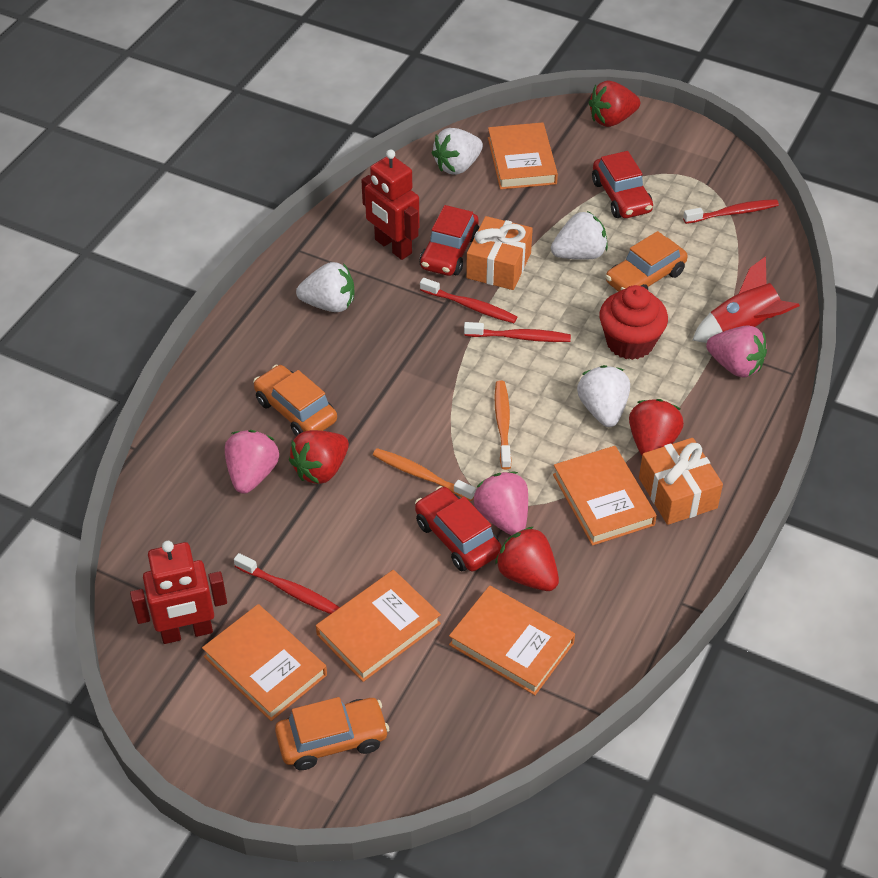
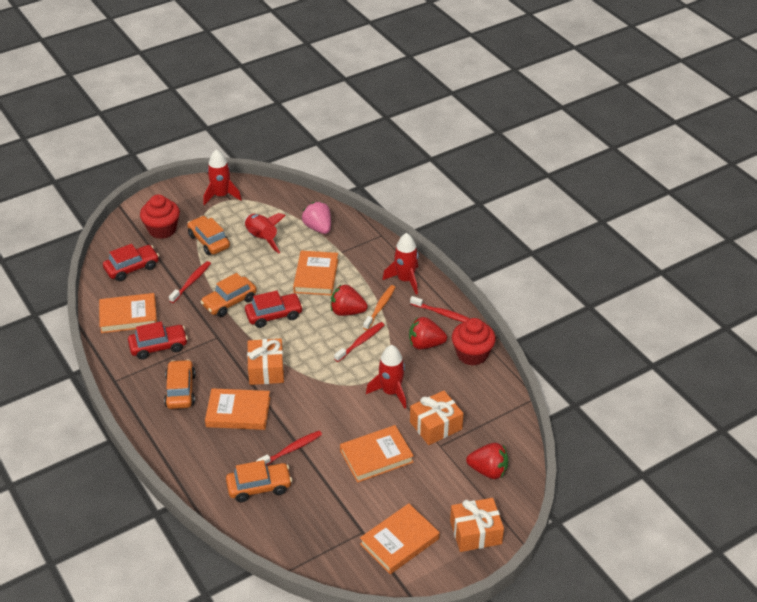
orange car: [253,365,337,437] [275,697,389,770] [605,231,688,292] = 3 -> [164,359,196,409] [187,216,230,255] [200,273,257,317] [226,460,292,502] = 4
orange gift: [466,216,533,290] [639,438,723,525] = 2 -> [247,339,284,385] [410,391,464,445] [450,498,504,552] = 3
orange toothbrush: [373,448,476,501] [495,381,511,469] = 2 -> [363,285,396,330] = 1
pink strawberry: [225,430,279,494] [474,472,528,535] [706,325,767,378] = 3 -> [302,202,331,234] = 1
red cupcake: [599,285,668,360] = 1 -> [140,194,180,239] [452,318,496,366] = 2
red robot: [130,541,227,644] [361,149,420,260] = 2 -> none = 0
red rocket: [692,256,800,343] = 1 -> [203,149,242,205] [244,213,286,253] [366,345,406,408] [382,233,418,295] = 4
red strawberry: [289,430,349,484] [495,527,559,591] [589,81,640,127] [629,399,684,455] = 4 -> [331,285,368,316] [409,317,447,349] [466,443,508,479] = 3
white strawberry: [296,262,355,312] [432,128,483,175] [551,211,608,260] [577,365,630,427] = 4 -> none = 0

